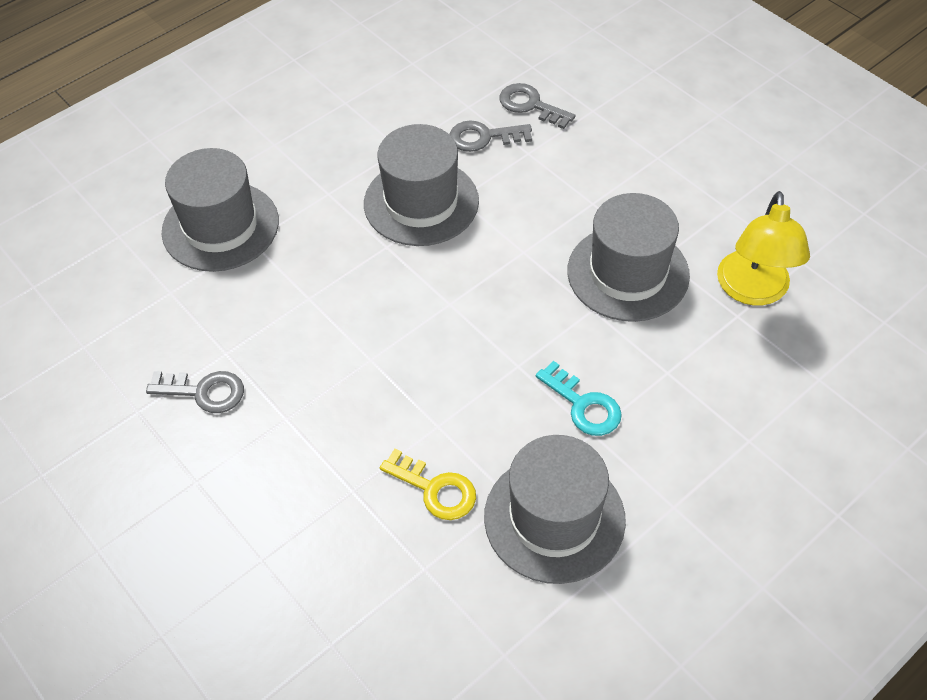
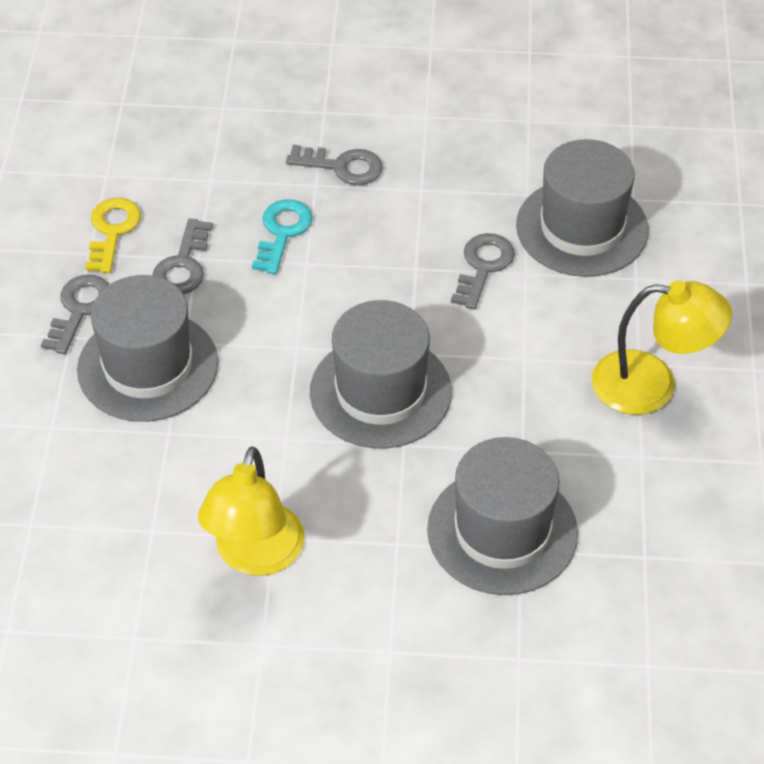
grey key: [146,371,244,413] [449,120,532,152] [499,83,575,129] = 3 -> [41,275,109,354] [152,218,213,294] [286,145,382,185] [451,233,515,310] = 4
yellow lamp: [717,191,810,306] = 1 -> [198,446,305,576] [592,280,732,415] = 2

